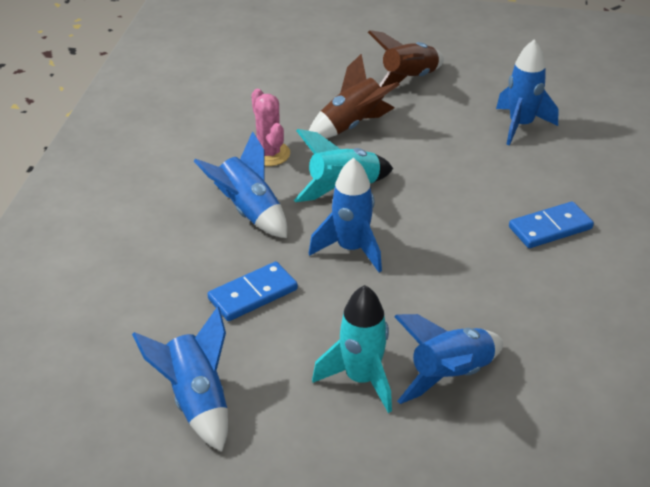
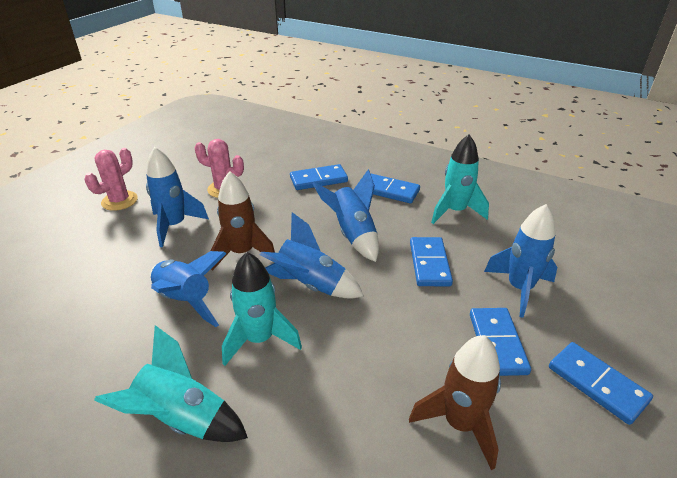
blue domino: [207,262,298,321] [509,202,594,248] = 2 -> [290,164,348,190] [370,173,420,203] [410,237,453,286] [470,308,531,376] [549,342,653,425] = 5
pink cactus: [251,89,290,166] = 1 -> [85,148,138,211] [195,139,244,198] = 2
turquoise rocket: [294,129,393,202] [312,285,392,413] = 2 -> [94,325,248,442] [222,252,302,366] [431,134,489,224] = 3

